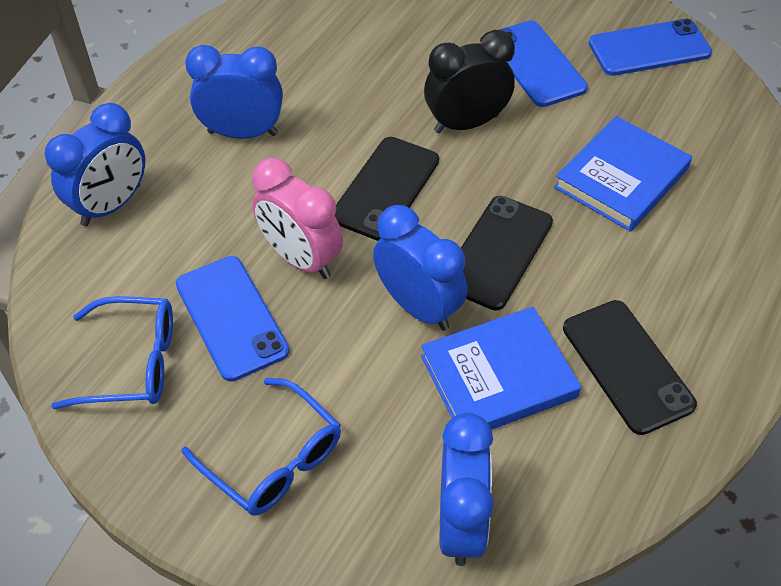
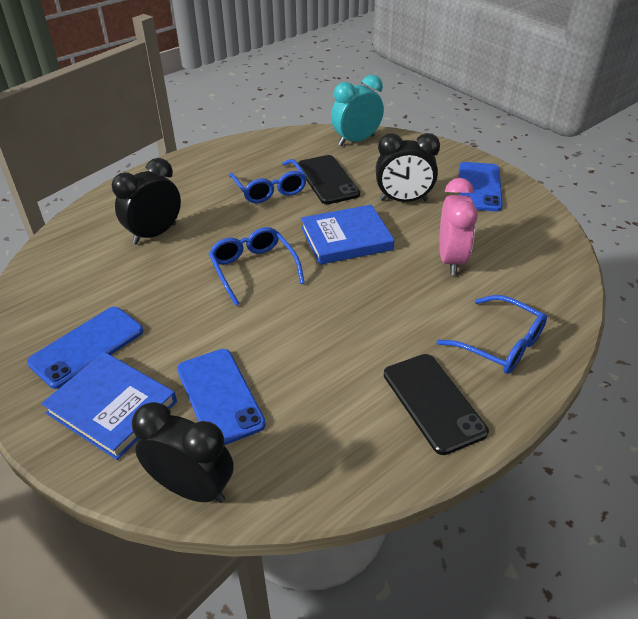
black clock: [424,30,515,133] = 1 -> [112,158,181,245] [132,402,234,503] [376,133,440,202] = 3
black phone: [335,137,439,241] [461,196,553,310] [563,300,697,435] = 3 -> [298,155,360,204] [384,354,489,455] = 2
blue clock: [45,103,145,226] [185,45,283,139] [373,205,468,330] [440,413,494,566] = 4 -> none = 0
blue glasses: [51,296,173,409] [182,378,341,515] = 2 -> [208,227,305,306] [229,159,307,203] [437,295,547,374] = 3
turquoise clock: none = 0 -> [331,75,384,146] = 1

